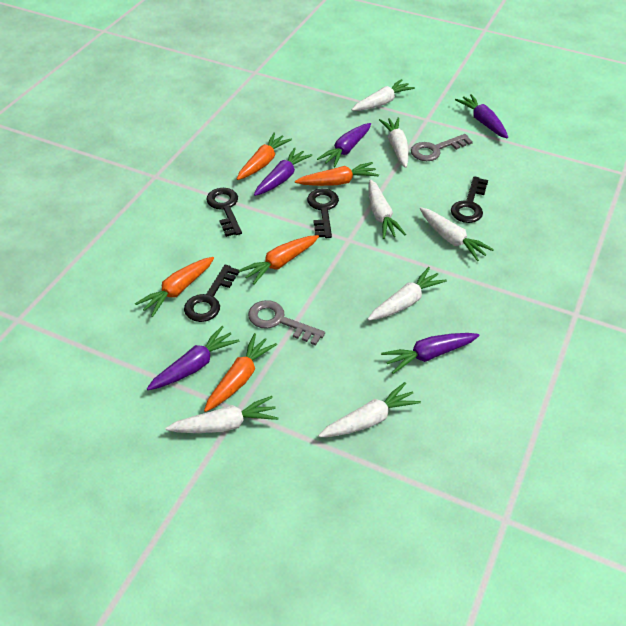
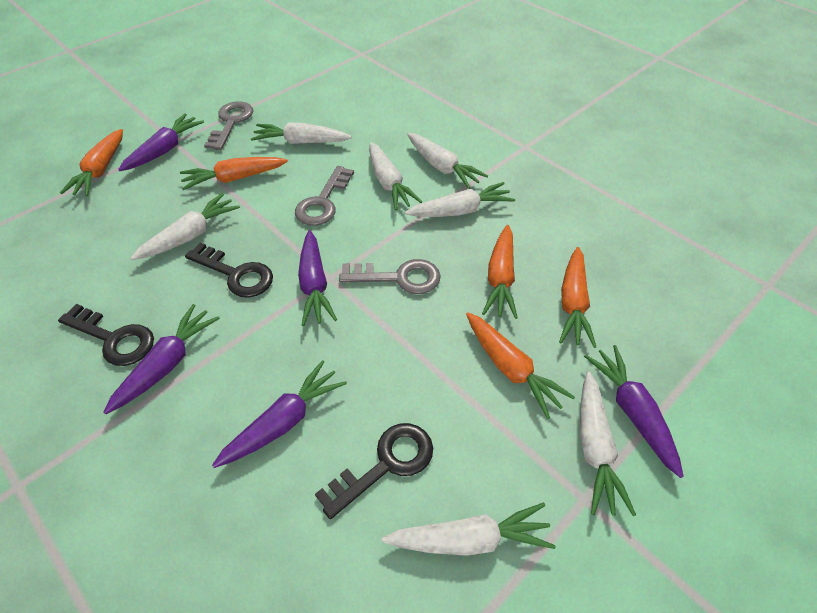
black key: [184,265,239,322] [206,188,242,237] [307,189,339,238] [451,176,488,223] = 4 -> [58,304,154,366] [185,243,273,298] [315,423,433,519] = 3
grey key: [248,300,325,346] [411,134,473,161] = 2 -> [204,101,253,150] [295,166,354,226] [339,259,441,294] = 3

